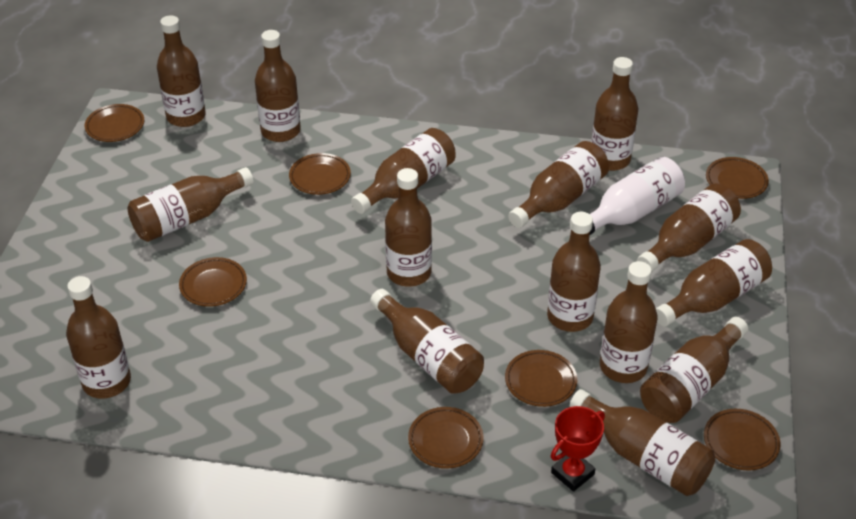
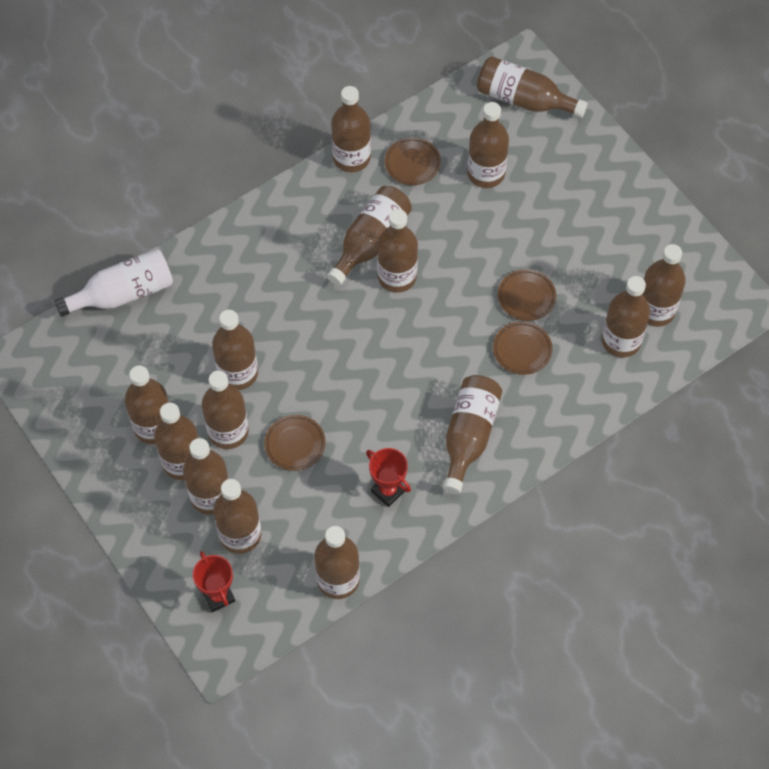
brown plate: [85,104,144,142] [179,257,247,307] [289,153,351,195] [408,407,483,469] [505,350,577,407] [704,409,780,471] [706,157,769,199] = 7 -> [264,415,326,471] [385,137,441,185] [493,321,553,375] [498,269,556,321] = 4
red trophy: [551,406,605,492] = 1 -> [193,551,235,612] [366,448,411,507] = 2

